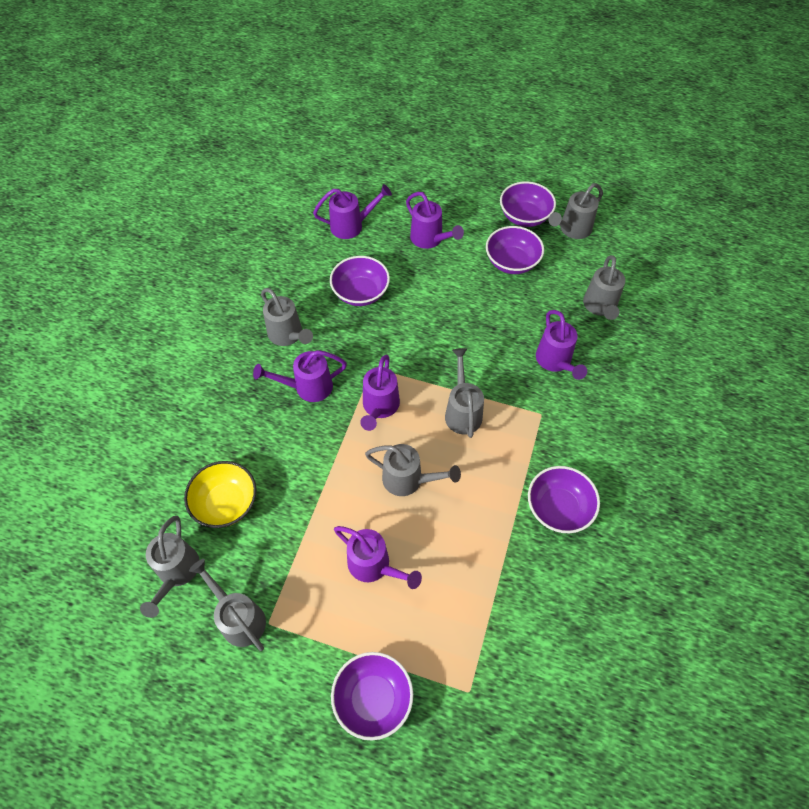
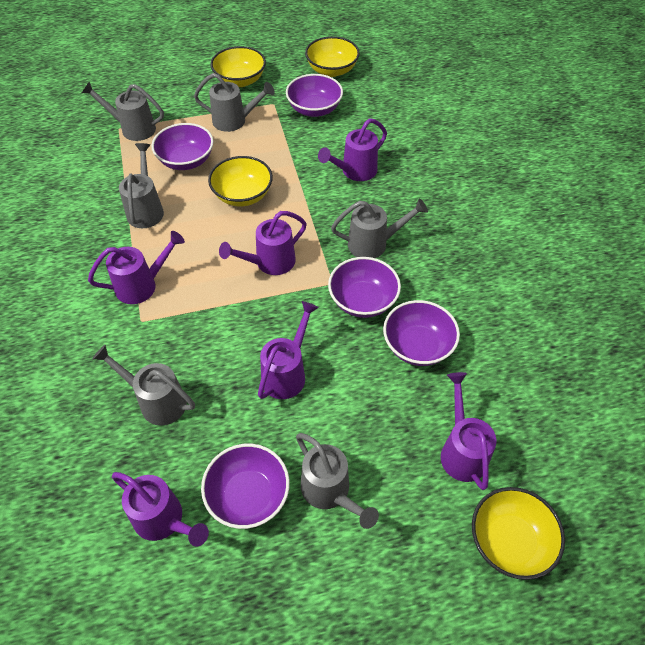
grey watering can: [140,516,199,618] [189,559,266,651] [261,288,313,346] [365,444,461,496] [445,348,484,438] [549,183,603,239] [583,255,625,320] = 7 -> [82,82,164,141] [92,345,195,426] [119,143,164,228] [194,73,275,132] [296,433,379,529] [331,198,428,258] = 6
yellow bowl: [184,461,256,528] = 1 -> [208,156,273,206] [210,46,266,87] [305,36,360,77] [472,487,565,580] = 4

